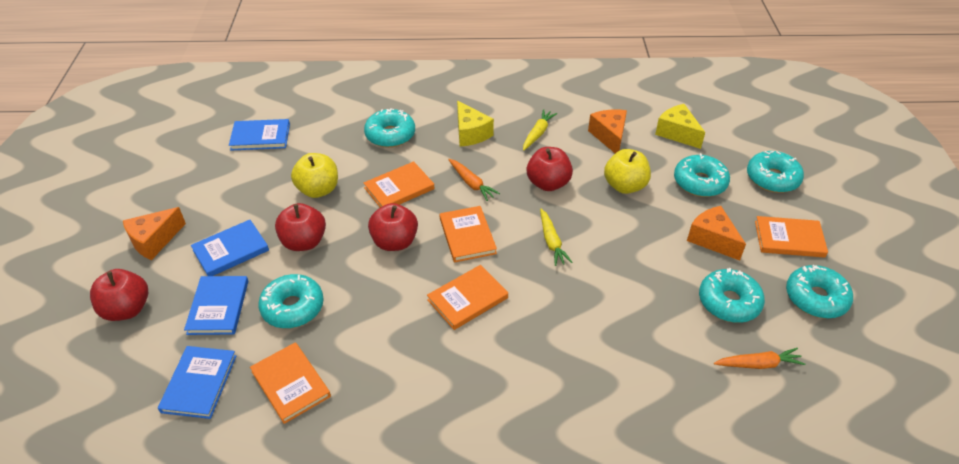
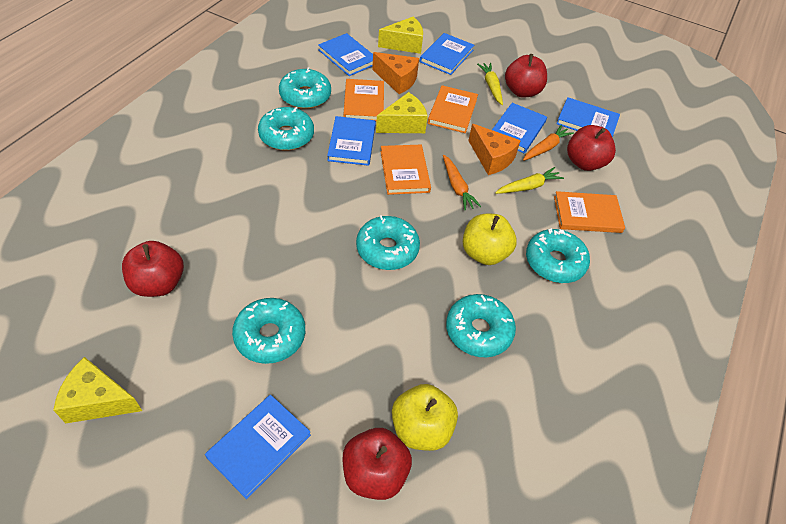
blue book: [158,346,236,419] [184,276,248,335] [191,220,269,276] [229,119,290,151] = 4 -> [205,395,311,499] [318,33,373,76] [327,116,376,166] [420,33,474,75] [492,103,547,154] [556,97,620,137] = 6
orange book: [250,342,331,424] [364,161,435,208] [427,265,508,330] [440,206,497,262] [755,216,828,258] = 5 -> [343,79,384,122] [380,145,431,195] [428,85,478,133] [554,191,625,233] = 4
orange cheese: [123,207,186,260] [588,109,627,153] [687,206,746,261] = 3 -> [372,52,419,94] [468,124,521,175] = 2
yellow cheese: [457,101,494,147] [655,104,705,149] = 2 -> [53,357,142,423] [376,92,428,133] [378,17,423,54] = 3

